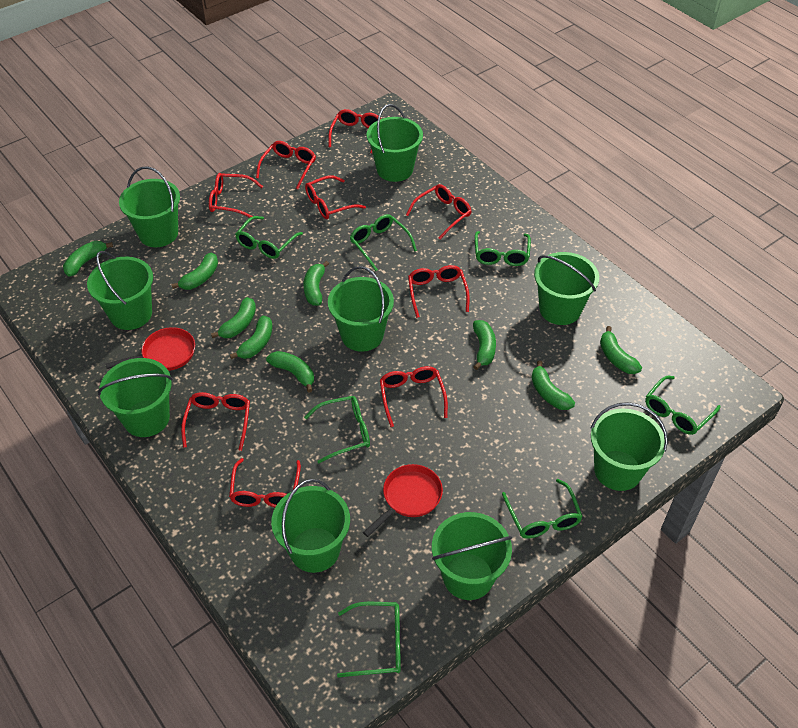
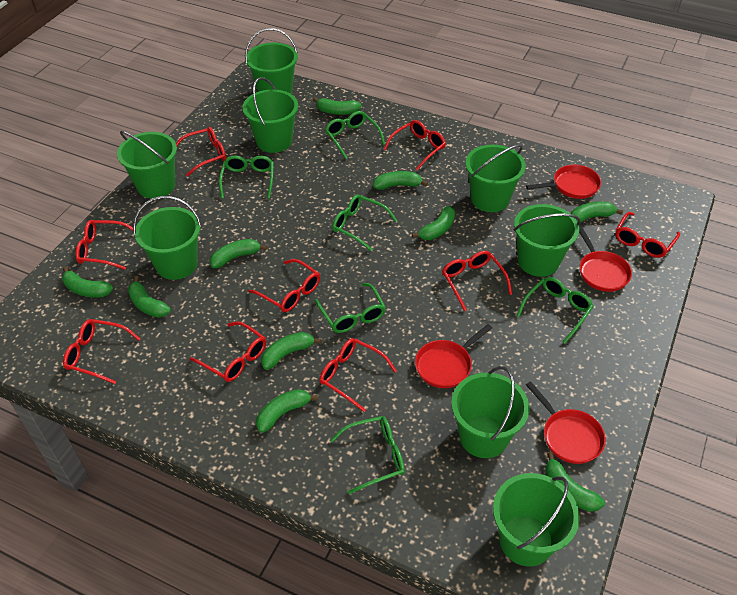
green banana: [63,241,113,277] [172,253,218,290] [211,297,256,338] [230,315,272,359] [266,351,314,393] [304,261,329,306] [473,320,496,370] [531,360,575,410] [600,326,642,374] = 9 -> [62,267,113,298] [128,276,171,318] [210,239,267,268] [256,389,318,433] [261,332,321,370] [313,97,361,115] [373,171,428,190] [412,206,455,240] [545,452,605,512] [571,202,624,222] = 10
green bucket: [87,251,153,330] [98,358,173,437] [119,166,180,247] [271,479,350,573] [328,266,394,352] [367,104,423,182] [432,512,512,600] [534,252,599,325] [591,402,668,491] = 9 -> [117,131,177,199] [133,196,201,280] [243,77,298,153] [245,28,298,94] [451,366,529,458] [466,145,526,212] [493,473,580,567] [514,204,581,277] = 8
green glasses: [235,216,303,259] [304,396,370,463] [337,602,401,678] [350,214,417,271] [475,231,531,266] [502,479,583,539] [645,376,721,435] = 7 -> [219,156,274,199] [315,283,386,333] [325,111,385,159] [330,416,405,494] [332,194,397,252] [517,277,594,344] = 6
red pan: [105,327,195,371] [363,464,443,537] = 2 -> [415,324,492,388] [526,165,601,199] [526,381,606,464] [579,225,632,292] = 4

